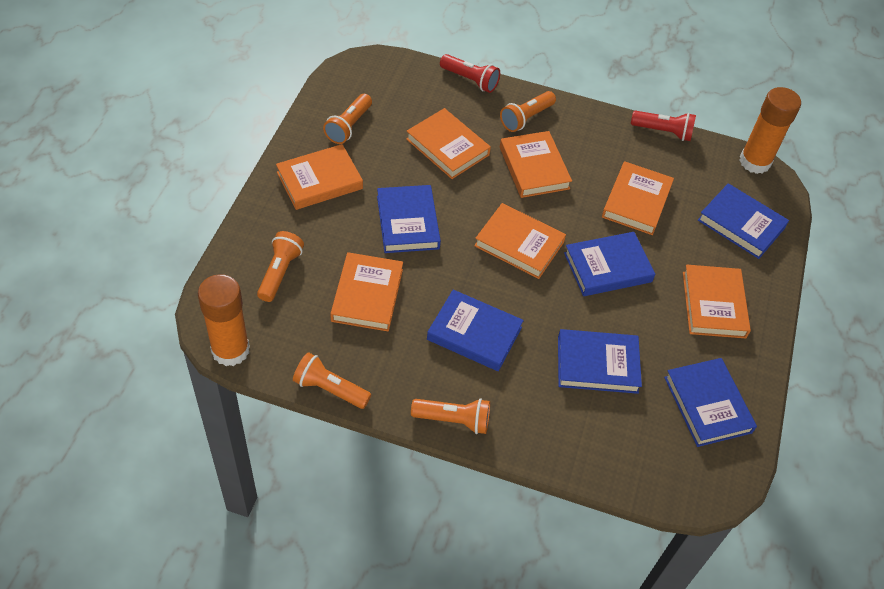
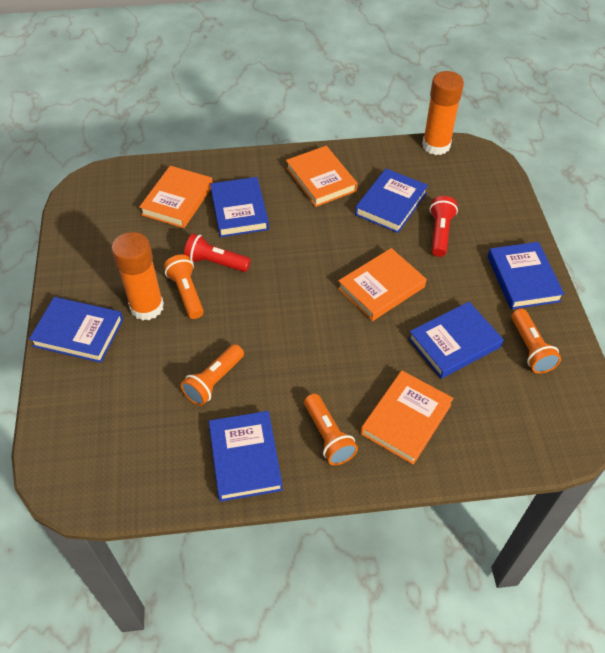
orange book: [276,144,363,210] [330,252,403,331] [406,108,491,179] [474,203,566,279] [500,131,572,198] [602,161,674,235] [683,265,751,338] = 7 -> [139,166,213,228] [286,146,357,207] [338,248,426,321] [361,371,453,465] = 4
orange flashlight: [257,231,304,302] [293,352,371,409] [323,94,372,144] [411,398,490,434] [500,91,556,132] = 5 -> [164,255,204,319] [180,344,244,406] [304,394,358,465] [511,309,561,374] = 4

